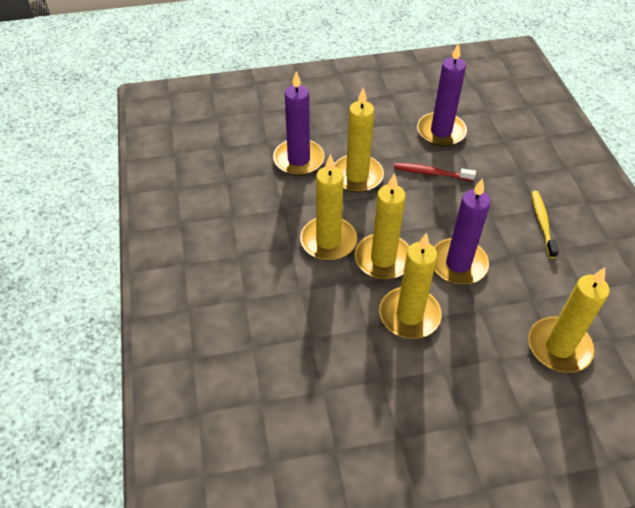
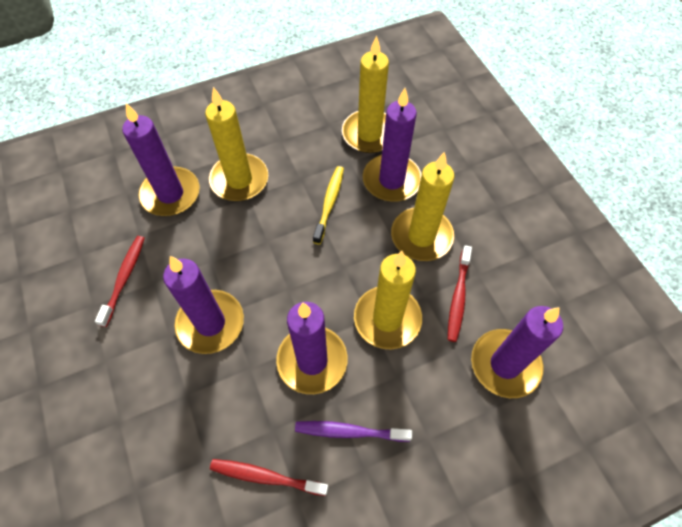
purple candle: [273,71,325,176] [417,43,467,147] [434,178,491,285] = 3 -> [122,103,199,216] [163,256,244,354] [276,302,348,394] [363,88,422,202] [471,306,563,398] = 5
purple toothbrush: none = 0 -> [295,421,412,442] = 1
red toothbrush: [394,163,476,181] = 1 -> [95,236,145,327] [210,459,328,496] [448,245,472,342] = 3
yellow candle: [300,154,357,261] [334,87,384,193] [355,173,410,279] [379,233,442,339] [528,267,610,373] = 5 -> [205,87,268,201] [342,35,389,153] [354,251,422,349] [391,152,455,261] = 4

